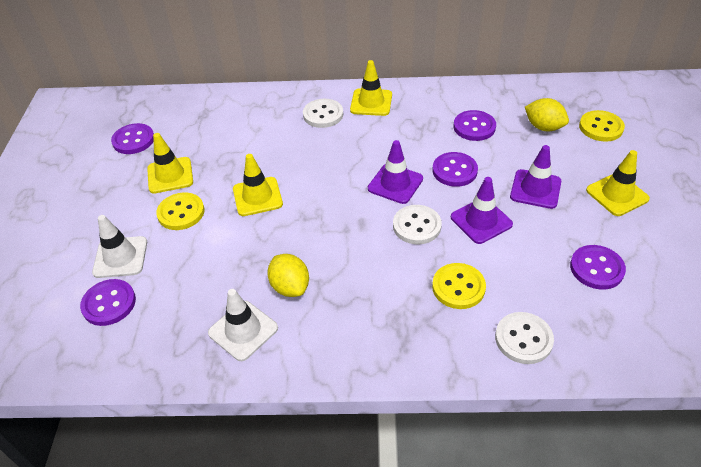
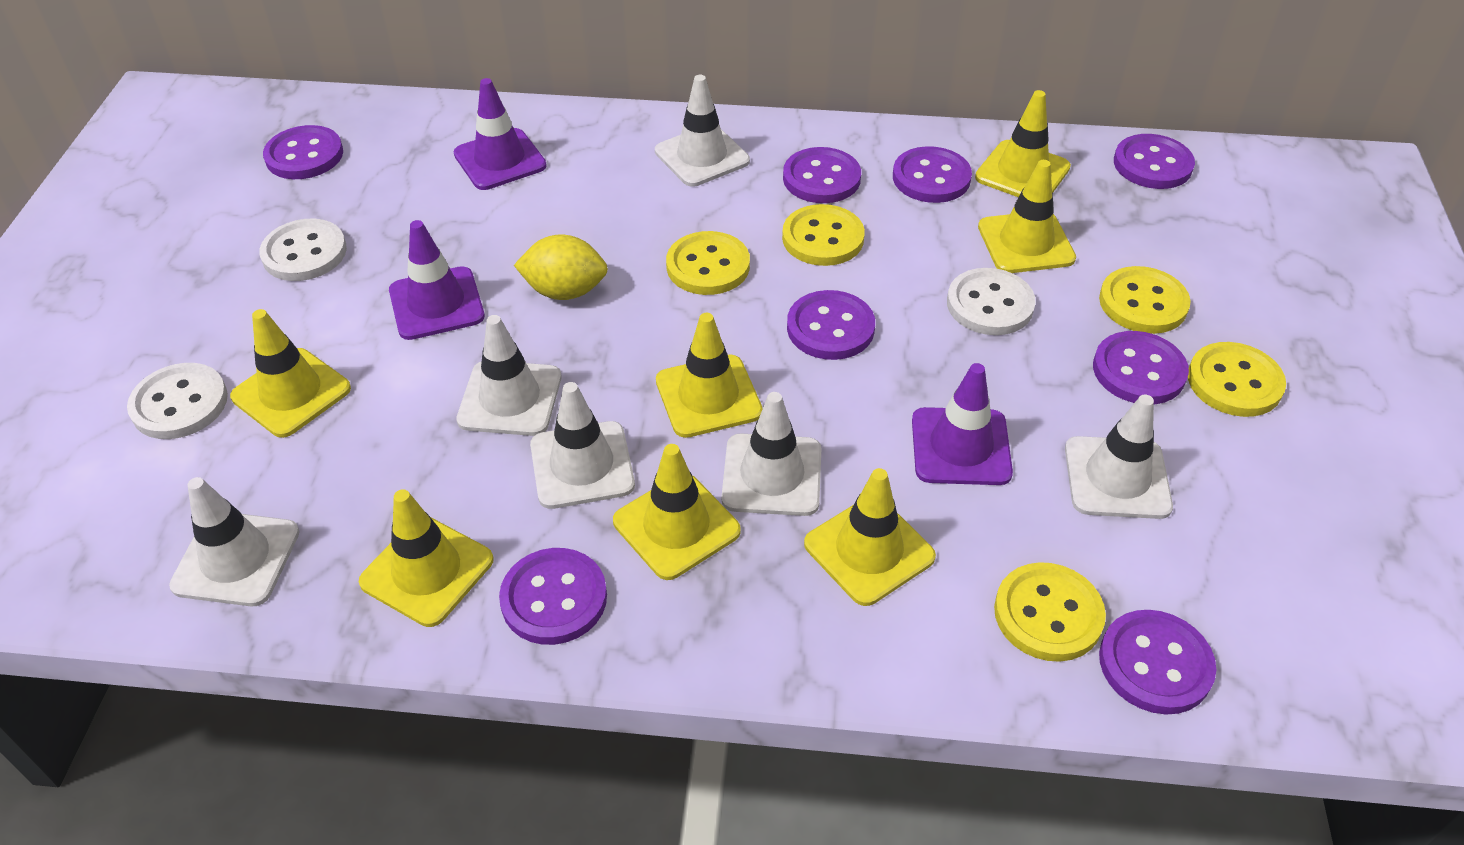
purple button: [80,279,136,326] [111,123,154,154] [432,152,478,187] [454,110,496,141] [570,245,626,290] = 5 -> [263,125,343,179] [499,548,607,645] [783,147,861,203] [787,290,875,360] [893,146,972,203] [1093,331,1189,404] [1099,610,1216,714] [1114,134,1195,189] = 8
white traffic cone: [92,215,147,278] [208,289,278,361] = 2 -> [169,477,300,606] [456,315,561,436] [530,382,635,509] [655,75,750,187] [721,392,821,516] [1065,395,1173,519] = 6
yellow button: [156,192,204,230] [432,263,486,309] [579,110,625,142] = 3 -> [666,231,750,295] [782,204,865,266] [994,562,1106,662] [1099,266,1190,334] [1188,342,1286,417] = 5
yellow lemon: [267,254,309,297] [525,98,569,131] = 2 -> [514,234,608,300] = 1
yellow traffic cone: [147,133,193,194] [233,154,283,216] [350,60,392,116] [586,150,650,216] = 4 -> [230,309,351,438] [359,489,494,627] [613,444,741,580] [656,313,763,438] [804,468,936,606] [975,90,1071,197] [978,160,1076,273] = 7

